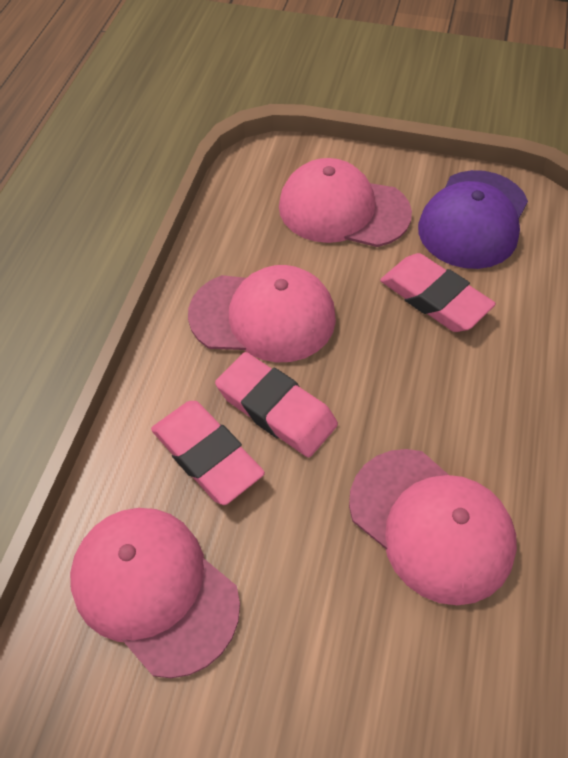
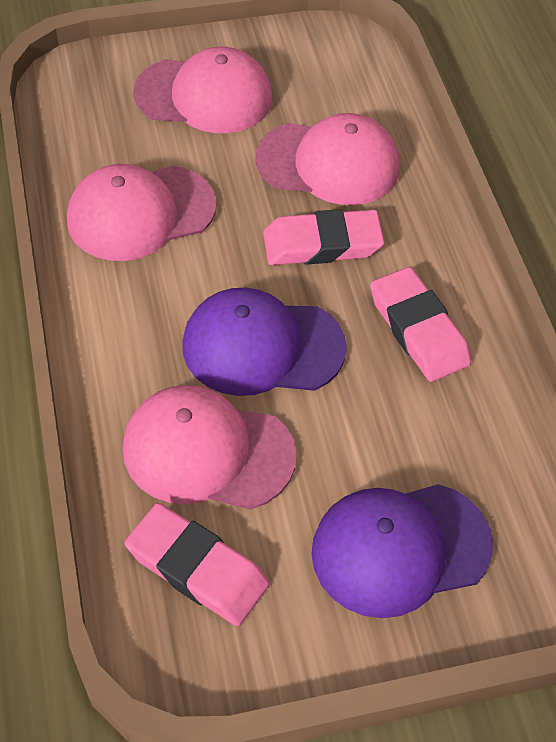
purple cap: [418,170,528,269] = 1 -> [182,288,347,396] [311,484,493,618] = 2

